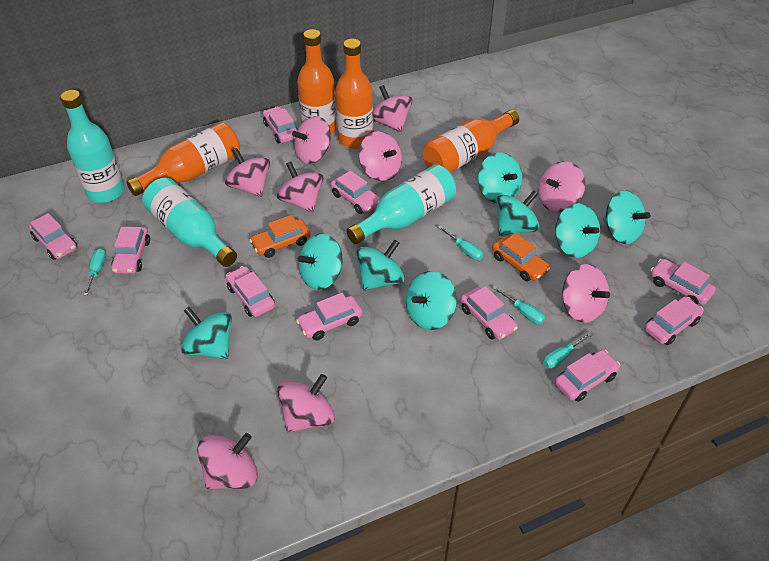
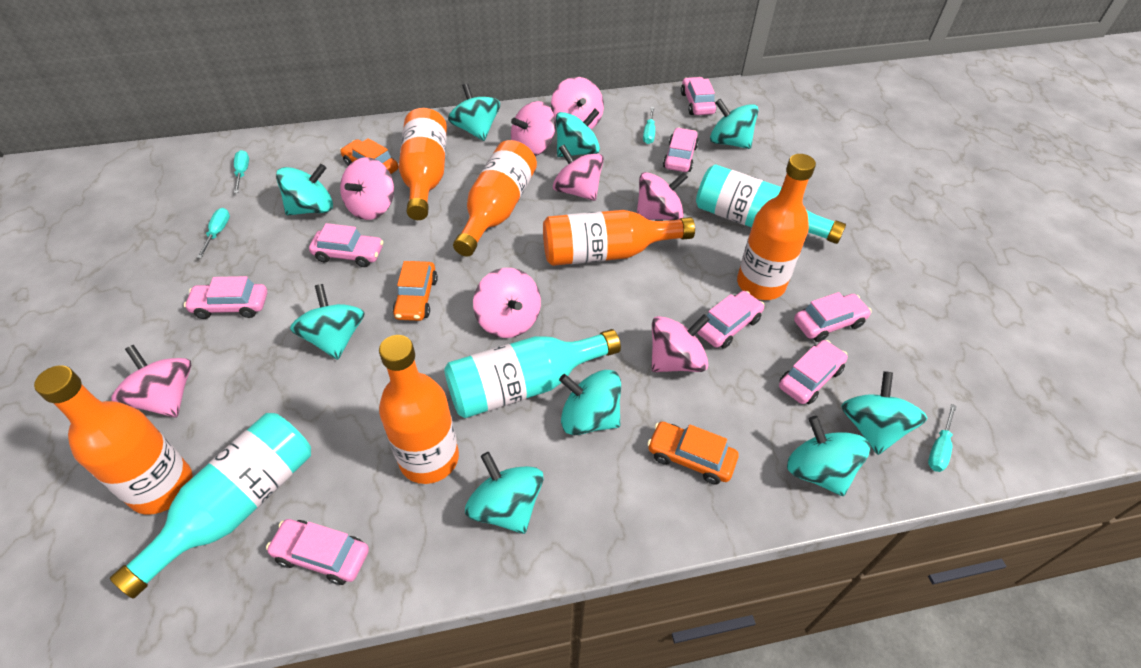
orange bottle: [127,122,240,196] [297,29,337,135] [335,39,373,149] [423,109,519,172] = 4 -> [34,365,193,515] [379,335,459,484] [399,108,447,220] [453,140,537,257] [543,210,695,266] [737,154,816,300] = 6
orange car: [249,215,311,258] [492,233,550,281] = 2 -> [340,138,398,174] [393,261,438,321] [647,422,739,485] = 3
pink car: [29,213,77,260] [111,227,150,274] [226,266,275,317] [263,106,298,143] [296,293,363,341] [331,170,381,214] [460,286,518,340] [555,350,620,402] [644,296,703,345] [651,259,716,305] = 10 -> [184,276,267,319] [266,519,369,585] [309,223,383,267] [663,128,699,172] [681,77,717,115] [697,291,765,349] [779,340,848,404] [794,292,871,342] = 8
pink spinning top: [197,433,258,489] [225,148,270,197] [277,161,324,213] [277,374,335,432] [292,116,331,164] [359,131,402,181] [373,85,413,132] [538,161,585,212] [562,264,610,323] = 9 -> [111,345,192,417] [340,157,394,220] [473,268,541,338] [511,101,556,156] [551,77,604,129] [553,145,604,201] [637,172,688,220] [651,314,710,372] = 8
turquoise spinning top: [181,307,232,359] [298,234,343,290] [356,240,404,291] [406,271,457,330] [478,152,522,203] [497,190,540,236] [555,203,600,258] [603,190,650,244] = 8 -> [276,164,333,215] [290,284,365,360] [448,83,500,141] [465,452,544,534] [556,109,600,157] [559,370,621,435] [710,99,759,149] [787,416,870,496] [841,371,927,455] = 9

